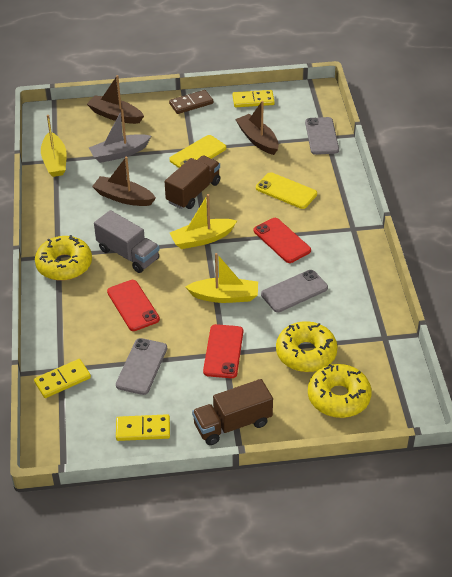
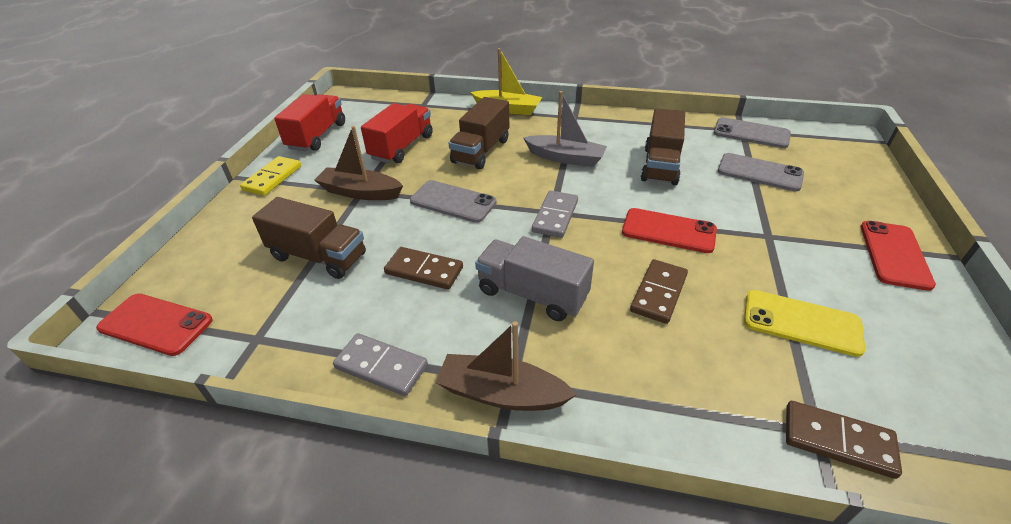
brown boat: [87,75,144,124] [92,156,156,206] [235,101,279,155] = 3 -> [314,126,403,200] [436,321,577,411] = 2
brown domino: [169,90,214,114] = 1 -> [384,247,463,289] [630,259,688,324] [786,401,902,479] = 3
brown truck: [165,155,221,209] [192,379,273,445] = 2 -> [252,197,366,279] [449,97,509,169] [641,108,685,185] = 3
grey domino: none = 0 -> [333,333,428,396] [532,191,578,238] = 2
red truck: none = 0 -> [274,94,345,151] [361,103,433,163] = 2
yellow boat: [41,115,67,177] [170,194,237,249] [186,253,258,303] = 3 -> [471,48,542,115] = 1
yellow domino: [34,359,91,398] [116,414,170,441] [233,90,275,107] = 3 -> [240,156,301,196] = 1
yellow donut: [35,235,92,281] [276,321,338,372] [308,364,372,418] = 3 -> none = 0
yellow phone: [169,135,226,168] [256,172,317,209] = 2 -> [744,290,866,357] = 1

